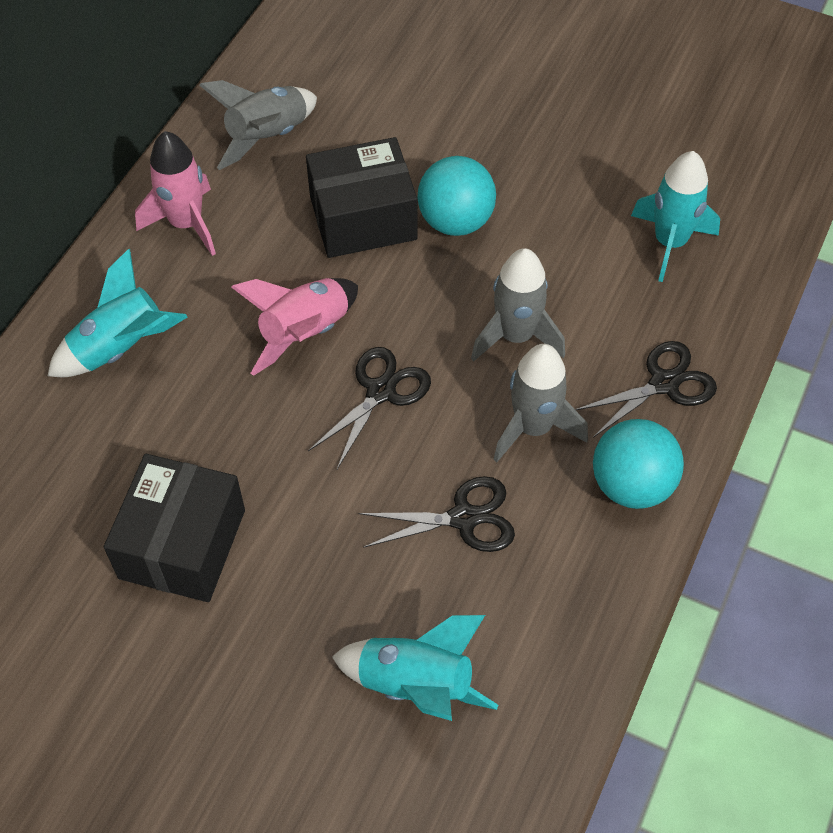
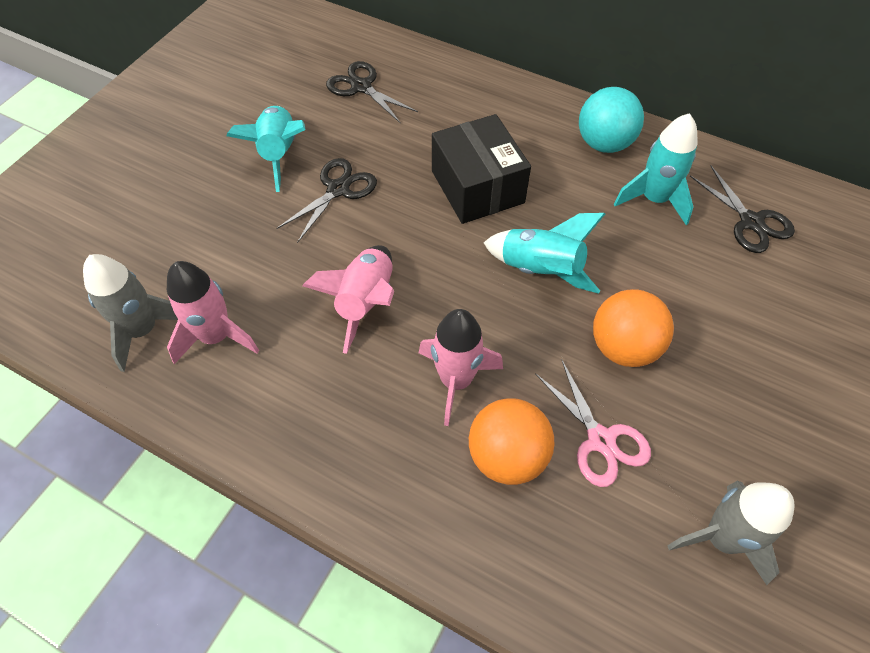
black box: [104,454,245,602] [306,137,418,258] = 2 -> [432,114,531,224] = 1
grey rocket: [200,80,317,170] [471,248,565,362] [493,344,588,462] = 3 -> [83,254,178,372] [667,481,795,585] = 2
orange ball: none = 0 -> [469,398,555,485] [593,289,674,367] = 2
pink rocket: [135,131,216,256] [231,278,358,376] = 2 -> [167,261,259,364] [302,245,394,354] [419,309,503,426] = 3
pink scissors: none = 0 -> [535,359,651,487] = 1
turquoise ball: [417,156,496,236] [593,419,684,509] = 2 -> [579,87,644,153] = 1

